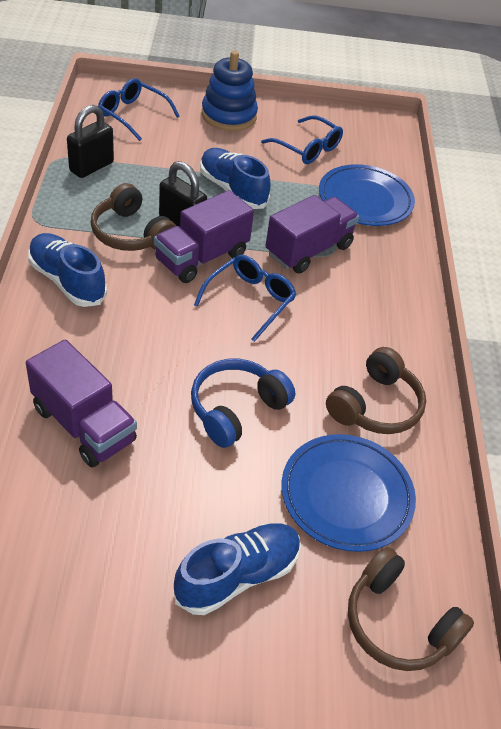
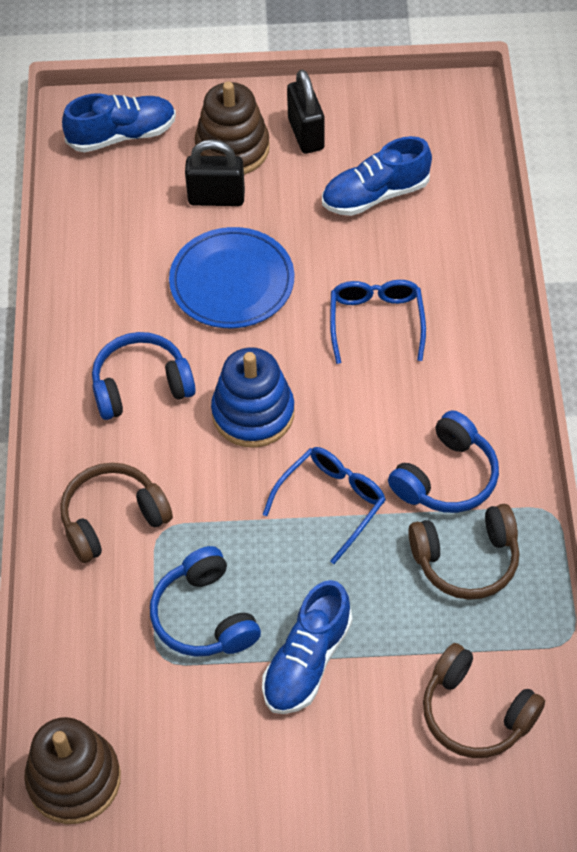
blue glasses: [98,78,180,141] [194,255,297,342] [261,115,343,164] = 3 -> [263,447,386,564] [330,280,426,364] = 2
blue headphones: [191,359,295,448] = 1 -> [92,332,196,420] [150,546,261,657] [388,410,499,513] = 3
blue plate: [281,434,416,552] [319,164,415,226] = 2 -> [169,227,294,328] = 1
brown stacking toy: none = 0 -> [24,717,121,824] [194,81,270,175] = 2
purple truck: [26,339,137,467] [154,190,254,283] [266,195,359,274] = 3 -> none = 0

